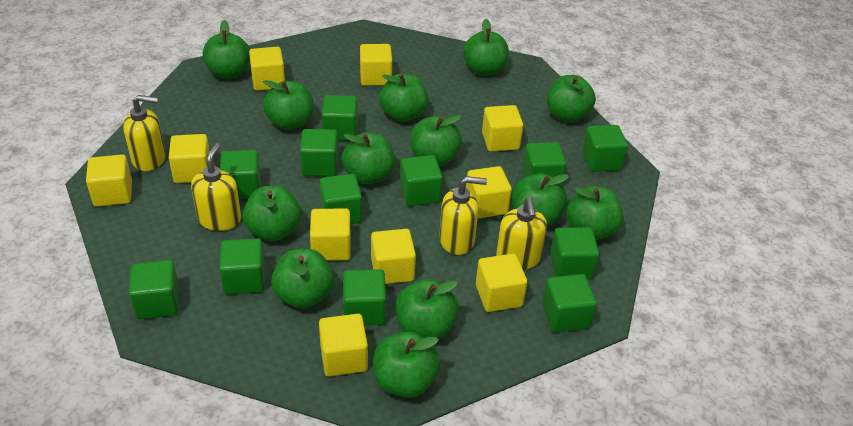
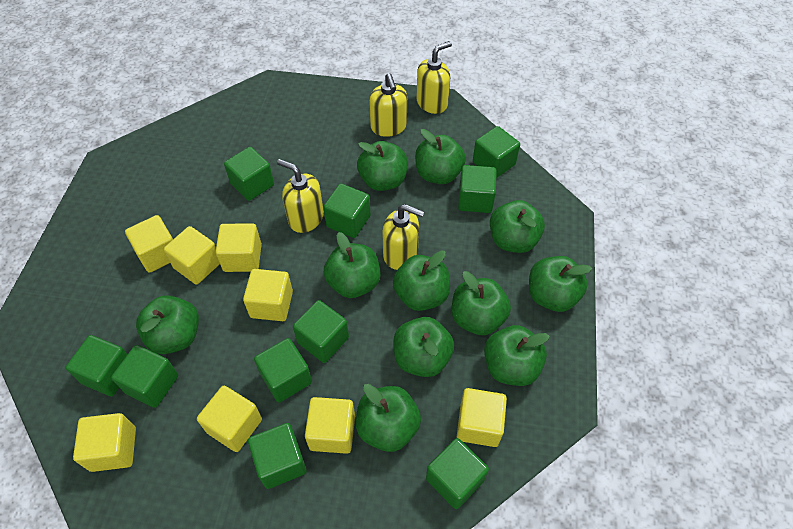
green apple: [203,20,250,79] [243,186,301,241] [263,80,313,130] [271,249,334,309] [341,133,395,185] [373,331,440,398] [379,74,428,122] [396,279,459,339] [410,115,462,166] [463,19,509,76] [512,173,569,226] [547,75,596,123] [566,186,623,240] = 13 -> [136,295,199,354] [323,232,380,298] [356,384,421,452] [357,141,408,191] [393,250,450,311] [393,317,454,377] [415,129,466,184] [452,271,511,335] [484,325,550,386] [490,200,545,253] [529,256,592,312] = 11
green cube: [129,260,179,319] [219,238,265,294] [220,150,261,199] [300,129,338,176] [319,174,362,224] [322,95,358,141] [343,269,386,325] [400,155,443,206] [522,142,566,185] [542,274,597,332] [550,227,599,279] [582,125,628,172] = 12 -> [65,335,127,396] [111,345,178,408] [224,147,274,201] [248,423,307,489] [254,338,312,402] [293,300,349,363] [323,184,371,238] [426,438,489,509] [458,165,497,213] [473,126,520,178] = 10
yellow cube: [86,154,132,207] [169,134,210,183] [249,47,285,91] [310,208,351,261] [319,314,368,376] [360,44,392,85] [371,229,416,284] [466,166,512,218] [476,254,527,312] [482,105,523,152] = 10 -> [73,413,136,472] [125,215,173,273] [164,226,220,285] [197,386,262,452] [215,223,262,272] [243,269,293,321] [305,397,355,454] [457,388,507,447] = 8

